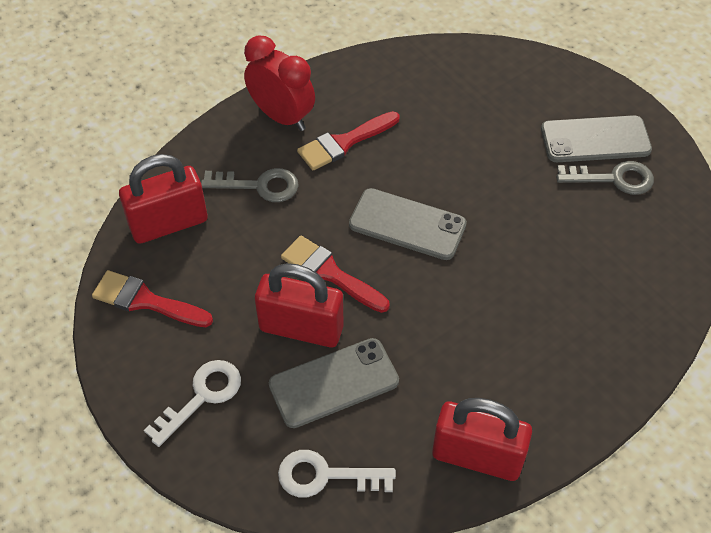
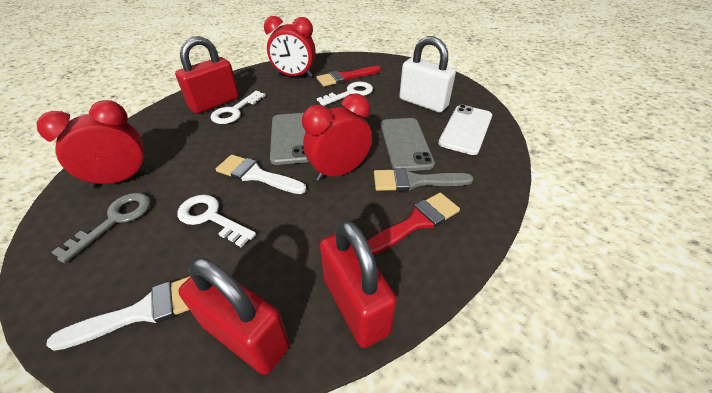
grey brush: none = 0 -> [374,168,473,191] = 1
grey key: [201,168,299,202] [556,161,654,195] = 2 -> [52,193,151,263] = 1
grey phone: [269,338,399,428] [349,188,467,260] [541,115,652,162] = 3 -> [270,113,309,165] [381,118,435,171] = 2
red brush: [92,270,213,327] [281,235,390,313] [297,111,400,170] = 3 -> [317,66,381,86] [367,193,460,255] = 2
red clock: [244,36,315,131] = 1 -> [37,100,150,188] [264,16,316,77] [302,93,372,181] = 3
white brush: none = 0 -> [46,276,191,351] [216,155,307,194] = 2
white key: [144,360,241,447] [278,450,396,497] = 2 -> [177,195,256,247] [211,91,265,124] [317,82,373,106] = 3
white padlock: none = 0 -> [399,36,456,112] = 1
white phone: none = 0 -> [438,105,492,155] = 1

